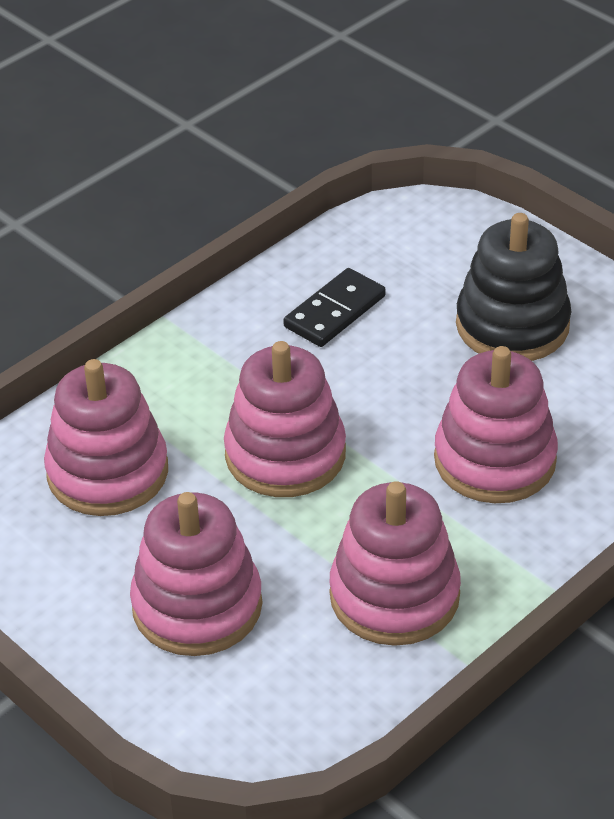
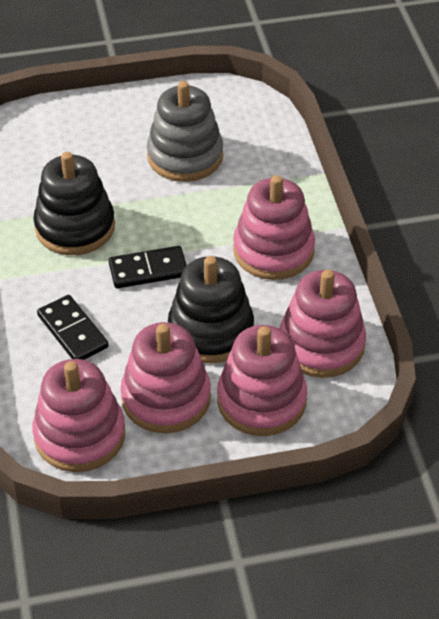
black domino: [283,268,386,347] = 1 -> [37,295,109,360] [108,246,187,288] = 2
black stacking toy: [456,213,571,361] = 1 -> [33,152,115,255] [168,256,254,363] = 2
grey stacking toy: none = 0 -> [147,81,223,182] = 1

